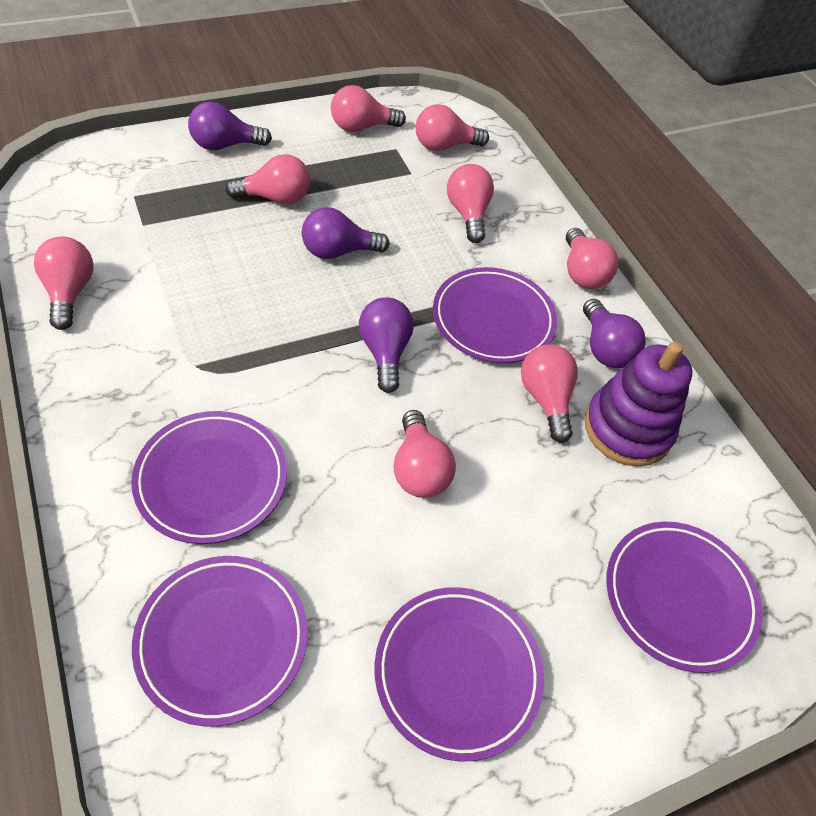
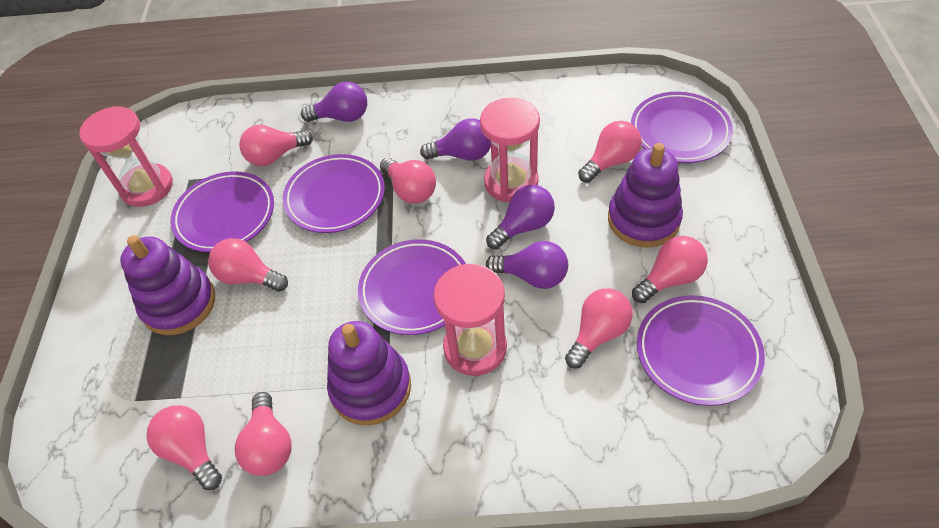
pink hourglass: none = 0 -> [79,106,173,207] [433,264,507,376] [480,98,540,202] = 3
purple stacking toy: [585,342,693,467] = 1 -> [120,235,215,335] [327,321,411,426] [608,143,683,248] = 3

